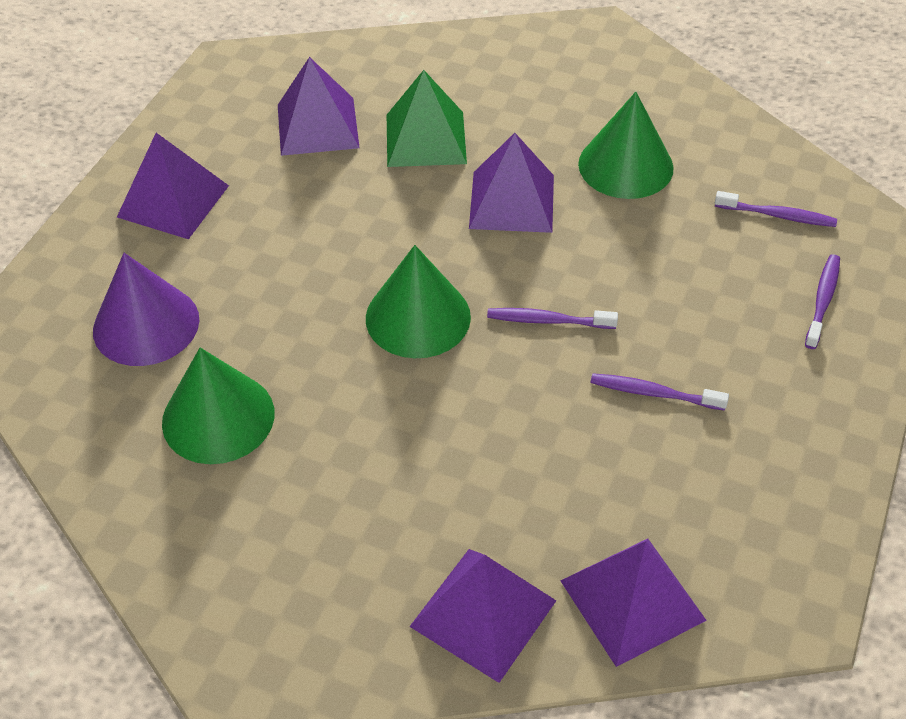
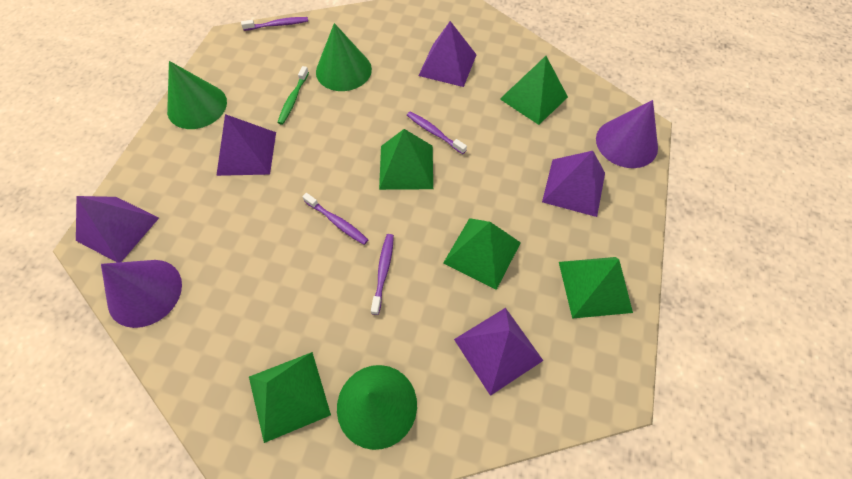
green pyramid: [387,70,467,167] = 1 -> [249,352,331,443] [379,129,433,190] [443,218,521,290] [500,56,568,125] [559,257,633,319] = 5
green toothbrush: none = 0 -> [277,66,309,125] = 1
purple cone: [93,253,199,366] = 1 -> [101,260,182,328] [596,100,658,168] = 2

